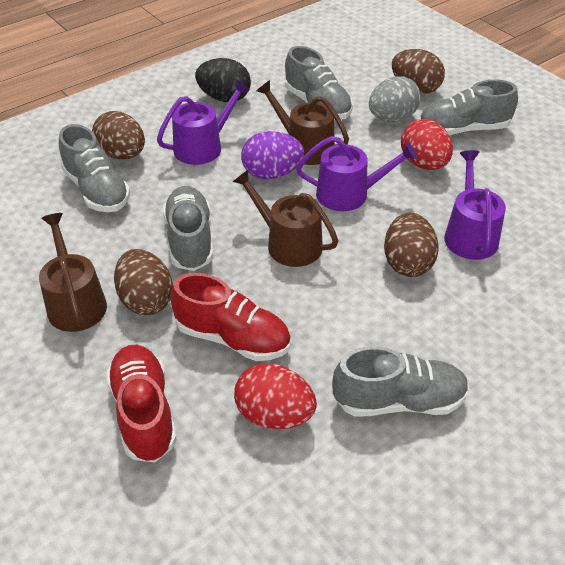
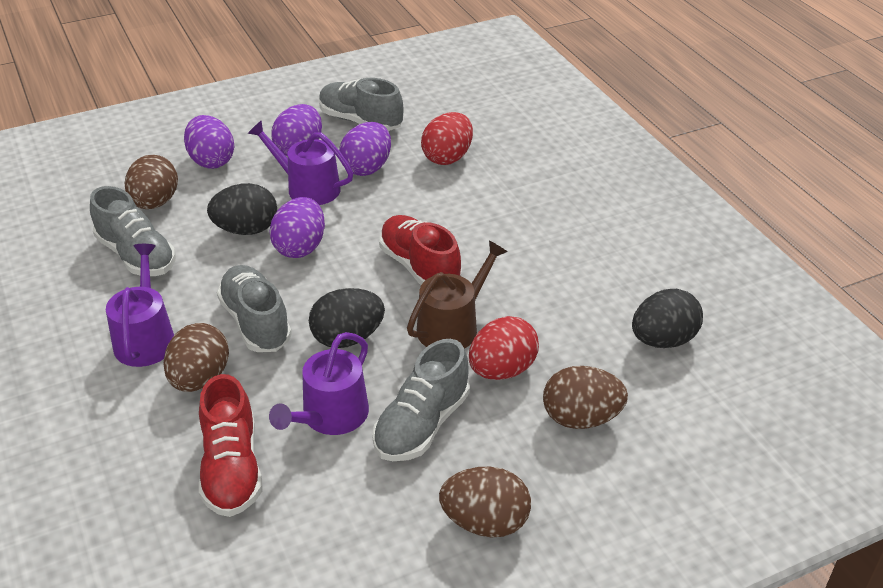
black egg: [195,58,251,102] = 1 -> [207,183,277,235] [309,288,385,348] [632,289,703,348] = 3
brown watering can: [39,213,107,332] [232,170,338,267] [257,80,349,165] = 3 -> [407,241,507,349] = 1
grey egg: [369,76,421,122] = 1 -> none = 0
grey shoe: [59,124,130,212] [163,186,213,271] [285,46,353,120] [332,346,469,417] [420,80,518,135] = 5 -> [90,186,176,276] [217,265,292,352] [319,78,403,131] [372,339,470,461] = 4
purple egg: [241,131,304,179] = 1 -> [184,115,234,169] [269,197,325,258] [271,104,322,156] [339,122,391,176] = 4

